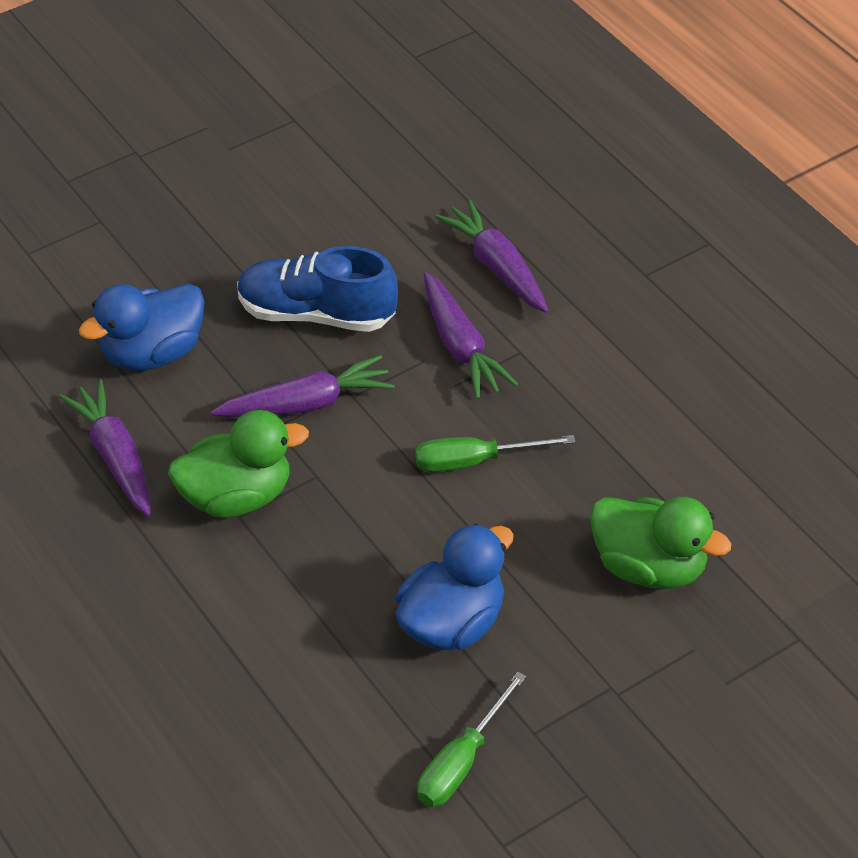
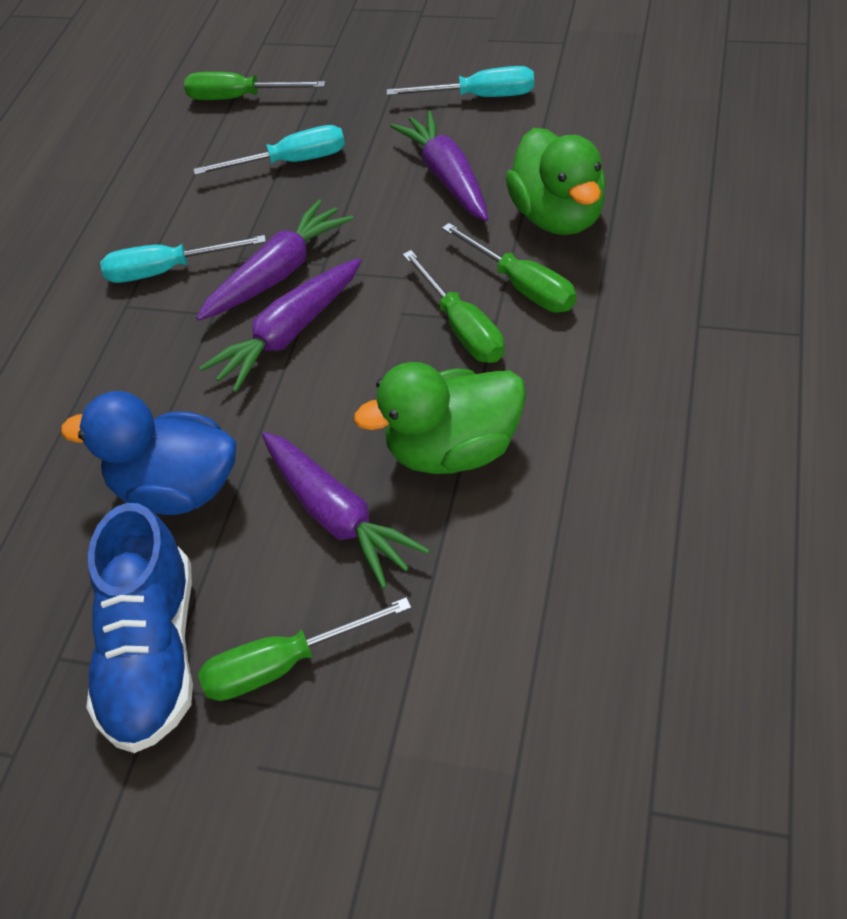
blue duck: [79,283,204,371] [396,524,514,650] = 2 -> [61,391,236,515] = 1
green screwdriver: [415,435,576,472] [417,672,526,807] = 2 -> [184,72,326,100] [198,597,411,701] [403,250,505,363] [442,223,576,313] = 4
turquoise screwdriver: none = 0 -> [100,235,266,283] [194,125,345,175] [387,66,534,97] = 3

